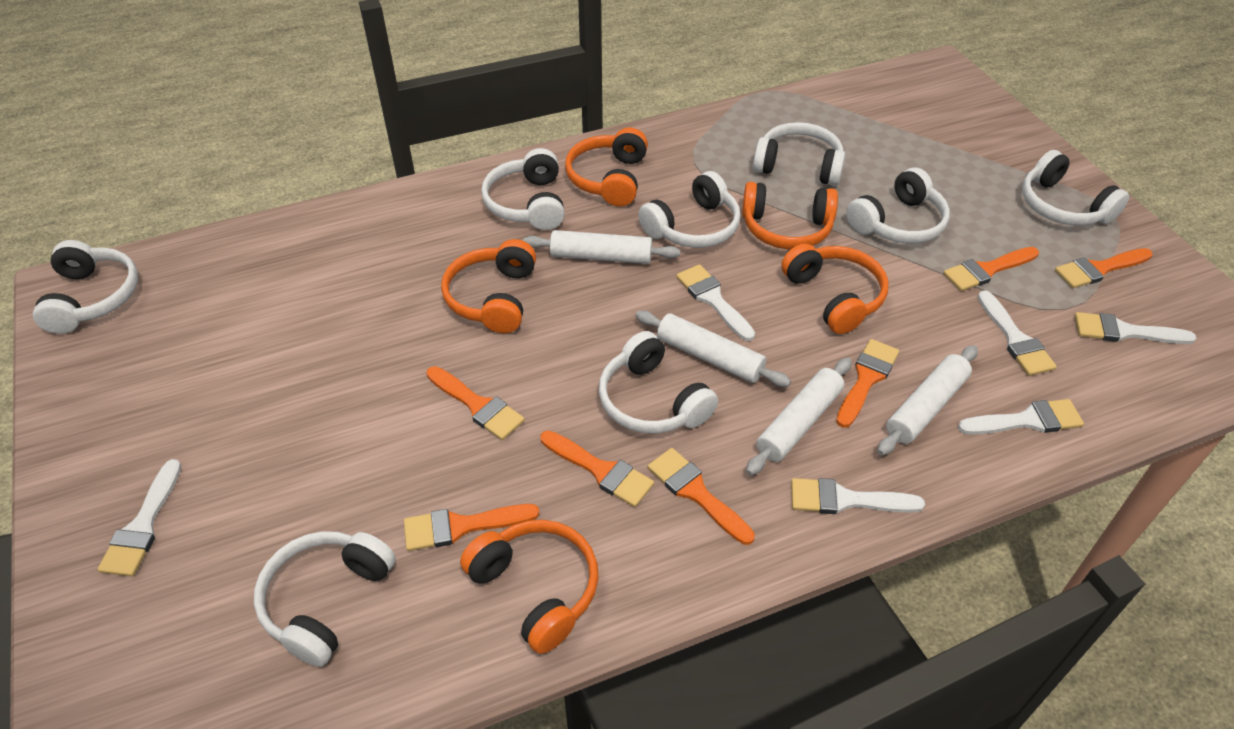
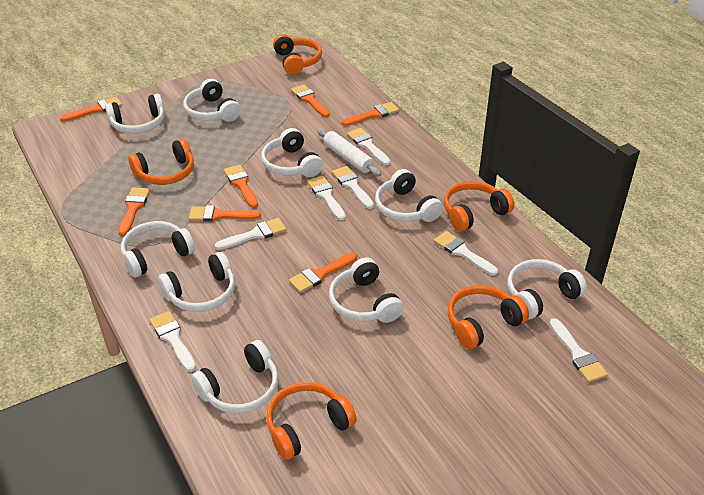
white brush: [98,459,181,576] [676,264,755,341] [791,478,925,514] [958,399,1084,435] [978,290,1057,376] [1075,312,1196,344] = 6 -> [150,311,196,372] [215,218,287,250] [307,176,346,221] [332,166,374,209] [347,128,390,165] [434,231,498,276] [549,318,608,383] = 7
white headphones: [33,240,138,334] [254,531,396,667] [481,148,565,230] [599,331,718,434] [638,171,741,248] [753,122,845,186] [846,168,950,244] [1022,150,1129,226] = 8 -> [105,94,165,134] [121,221,195,277] [158,252,235,312] [183,79,241,122] [191,340,279,413] [261,128,323,177] [329,258,404,323] [375,169,443,222] [507,259,587,319] = 9
white rolling pin: [523,230,680,264] [635,310,791,387] [746,357,852,476] [877,345,978,456] = 4 -> [317,128,382,176] = 1

